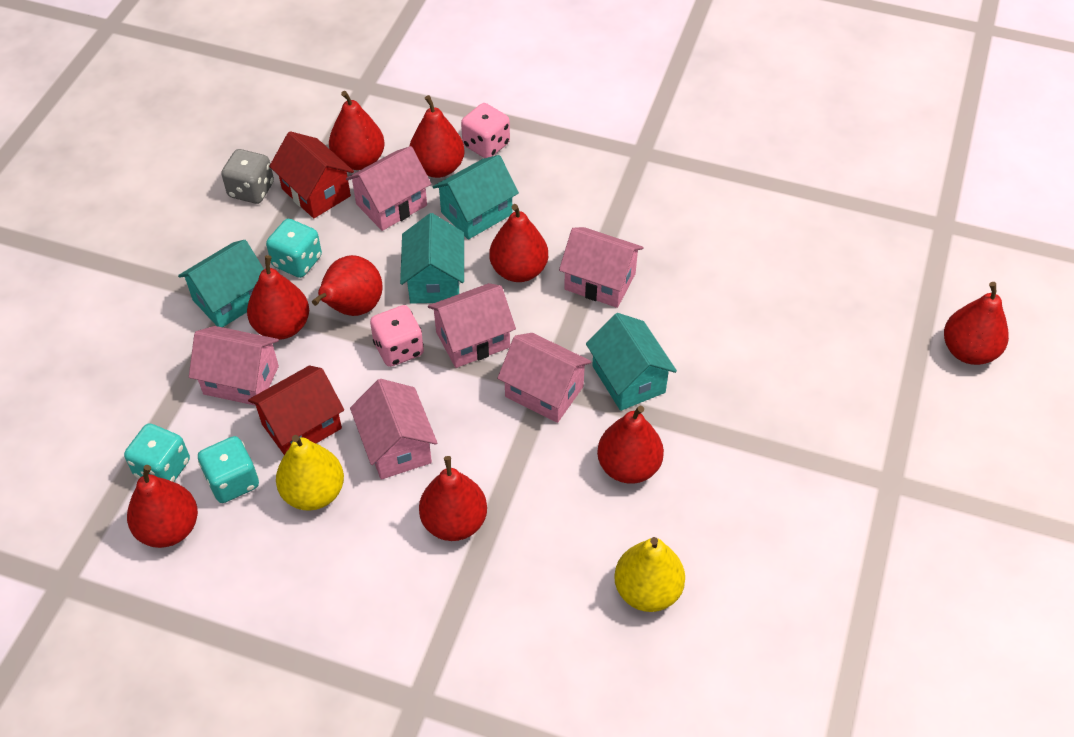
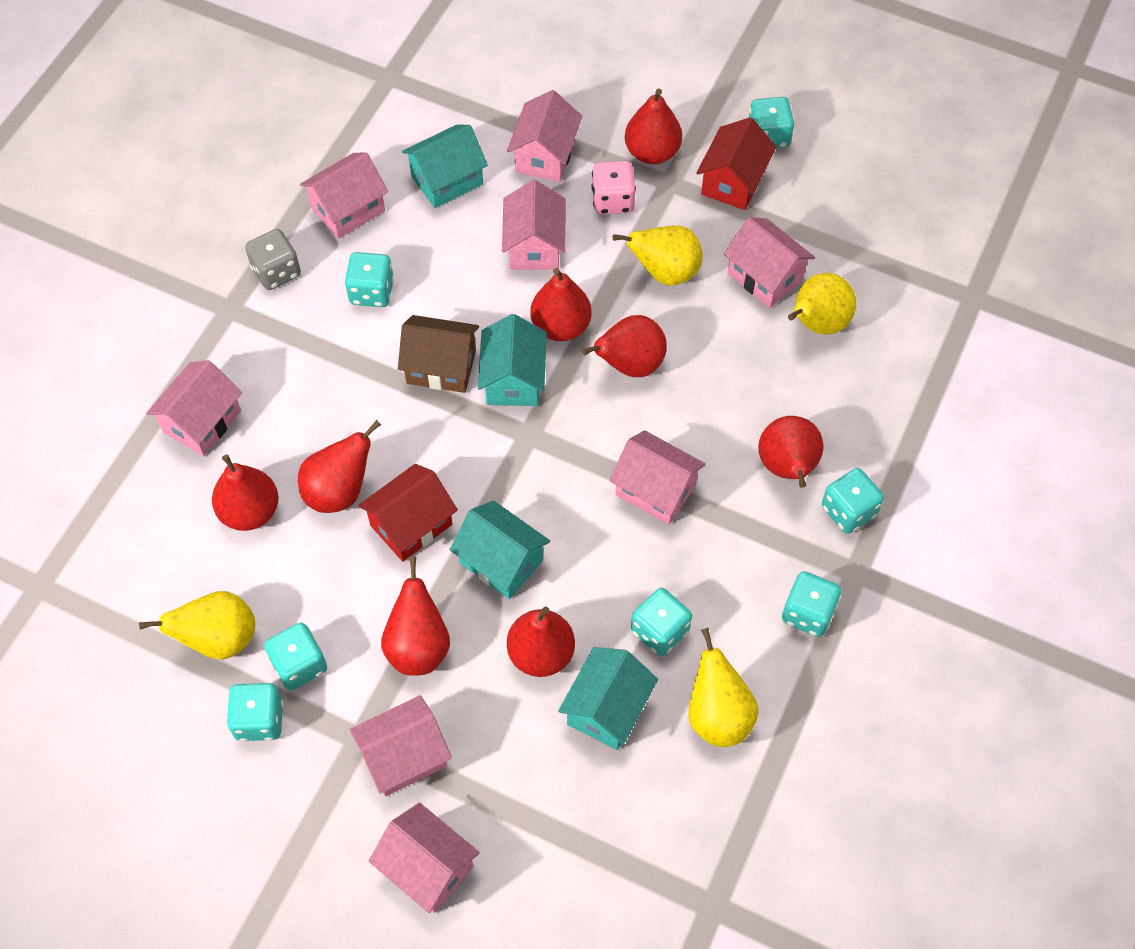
brown house: none = 0 -> [398,315,479,393] = 1
pink dice: [370,305,424,367] [461,103,510,158] = 2 -> [592,161,636,215] = 1
pink house: [189,326,279,406] [346,146,431,231] [350,379,437,480] [428,283,516,368] [497,333,591,423] [559,227,644,308] = 6 -> [146,360,242,456] [300,153,388,239] [350,695,452,797] [369,803,480,913] [502,180,566,270] [507,90,582,182] [609,430,706,525] [724,217,815,308] = 8
red pear: [127,465,198,548] [247,255,309,340] [312,255,382,316] [329,91,385,170] [409,95,465,178] [419,456,487,541] [489,204,548,282] [597,406,664,484] [944,282,1009,365] = 9 -> [212,454,279,531] [298,420,381,513] [381,557,450,676] [507,607,575,677] [530,268,592,341] [582,315,667,377] [625,89,682,164] [758,416,824,488] = 8
turquoise dice: [124,423,190,482] [198,436,259,503] [266,219,322,278] = 3 -> [227,683,283,741] [264,623,327,690] [345,252,394,307] [631,588,692,656] [749,97,794,149] [782,571,842,637] [822,468,884,534] = 7
yellow pear: [276,435,344,511] [614,537,685,612] = 2 -> [139,591,255,660] [613,225,703,285] [688,628,759,747] [788,273,857,334] = 4

